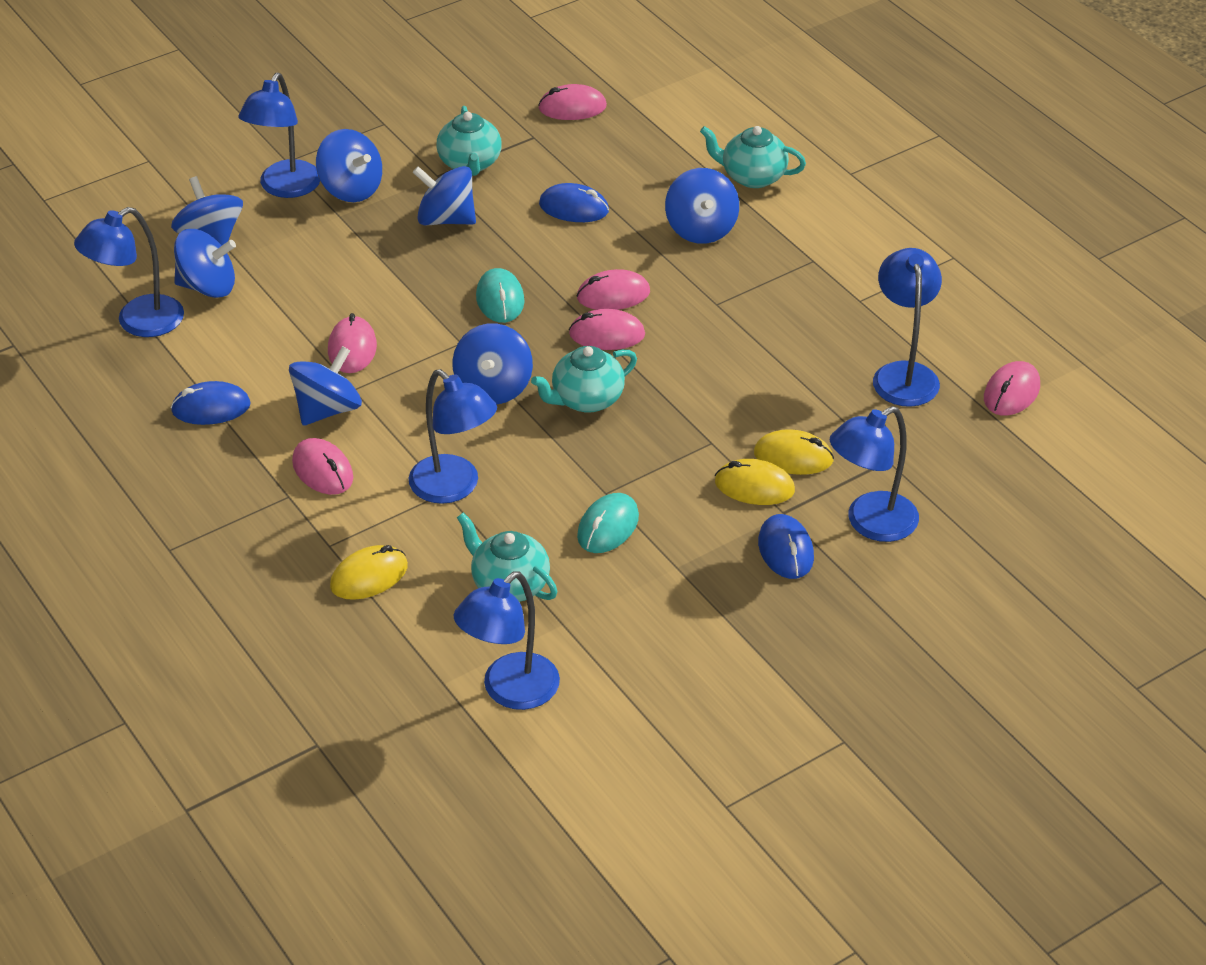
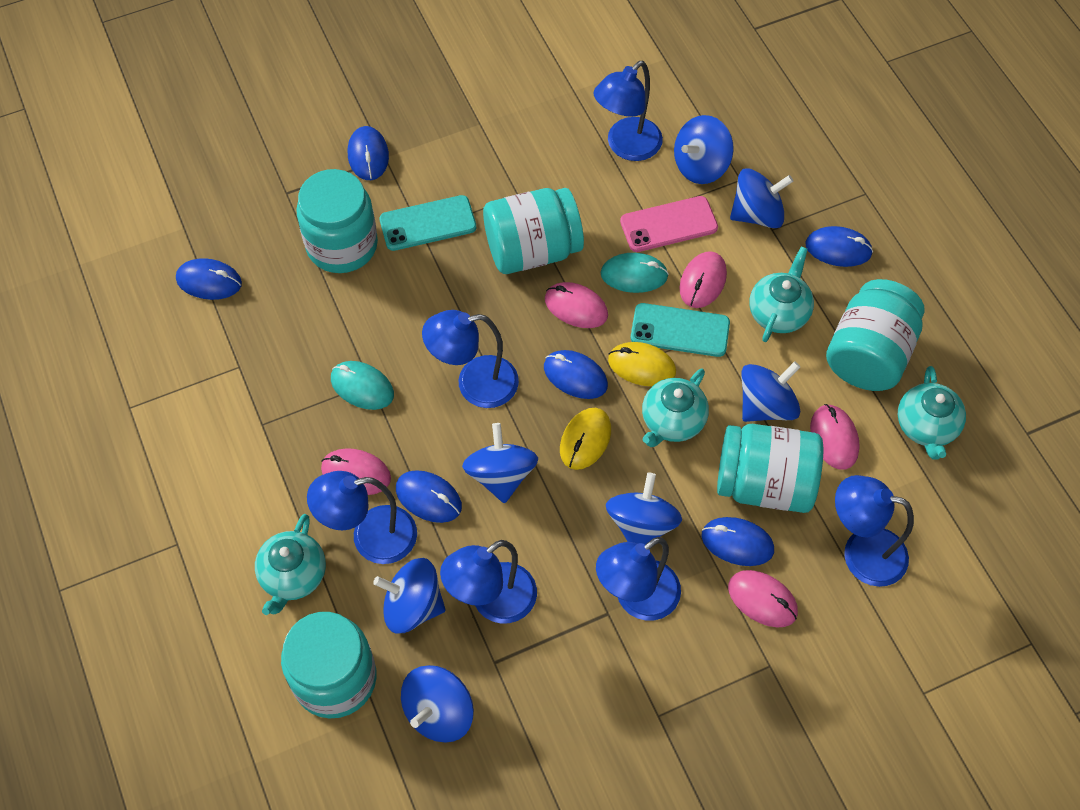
blue mouse: [171,381,251,425] [539,183,609,222] [758,514,814,579] = 3 -> [176,258,242,300] [348,126,389,180] [396,470,462,523] [544,350,608,399] [701,517,774,566] [805,226,873,267] = 6
pink mouse: [292,438,353,495] [328,313,377,373] [538,84,607,120] [569,309,645,350] [577,269,650,310] [984,361,1040,416] = 6 -> [321,448,391,495] [545,282,608,328] [679,251,727,308] [728,570,798,628] [810,404,860,470] = 5
pink phone: none = 0 -> [620,196,718,252] = 1
turquoise jar: none = 0 -> [281,612,377,718] [296,169,378,273] [483,188,584,274] [717,424,823,513] [826,279,925,391] = 5
turquoise phone: none = 0 -> [379,195,476,251] [631,303,730,357] = 2
yellow mouse: [330,545,408,600] [715,459,795,505] [754,429,834,475] = 3 -> [560,408,611,470] [608,342,676,386] = 2

